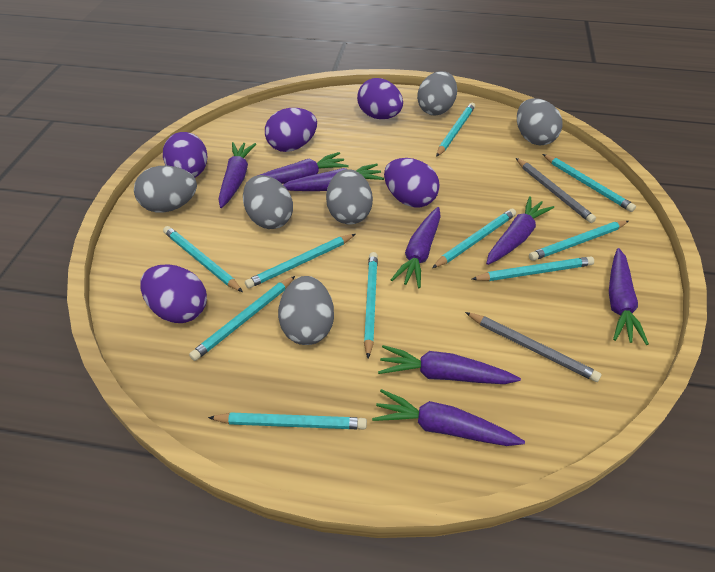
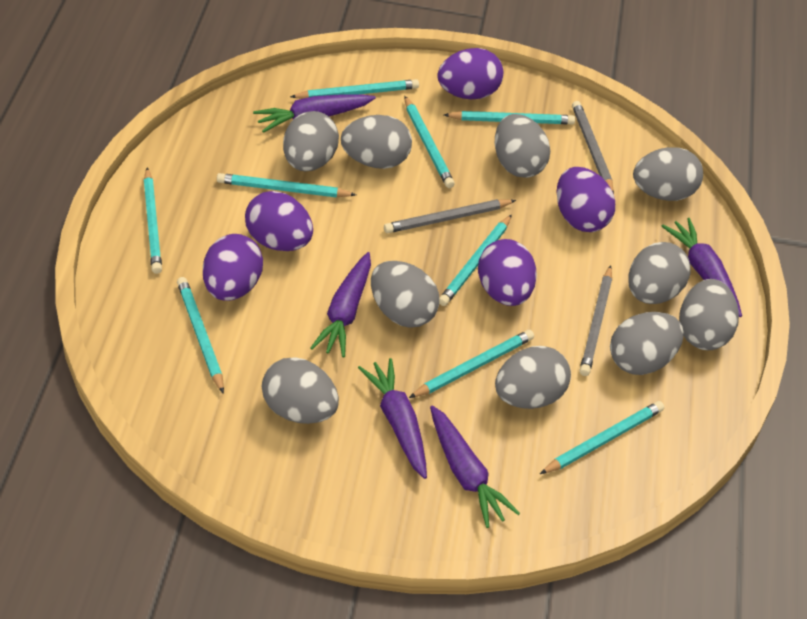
grey egg: [134,166,197,212] [243,175,293,229] [278,276,334,345] [326,169,373,225] [417,71,457,116] [517,98,563,146] = 6 -> [262,357,339,424] [283,111,339,172] [341,115,412,169] [371,261,439,328] [495,114,550,178] [495,346,571,409] [610,312,684,375] [628,242,690,304] [633,147,703,201] [679,279,739,350] = 10
grey pencil: [465,312,601,382] [516,158,596,223] = 2 -> [384,199,516,233] [572,101,614,194] [579,265,612,376] = 3
purple carrot: [218,142,256,208] [246,152,349,184] [283,164,384,191] [372,389,525,446] [378,345,521,384] [391,207,441,288] [486,196,554,265] [609,248,649,345] = 8 -> [253,94,376,133] [310,252,371,357] [358,358,427,479] [430,405,520,528] [662,218,742,317] = 5
turquoise pencil: [163,226,243,292] [189,276,295,361] [208,412,367,429] [245,234,355,288] [364,252,378,358] [432,209,516,268] [436,103,475,157] [472,257,594,281] [529,221,629,261] [543,154,636,212] = 10 -> [144,168,162,274] [177,277,224,394] [217,173,356,198] [290,79,419,99] [404,96,455,188] [409,330,534,398] [439,214,512,306] [444,111,575,124] [540,401,664,474] = 9

